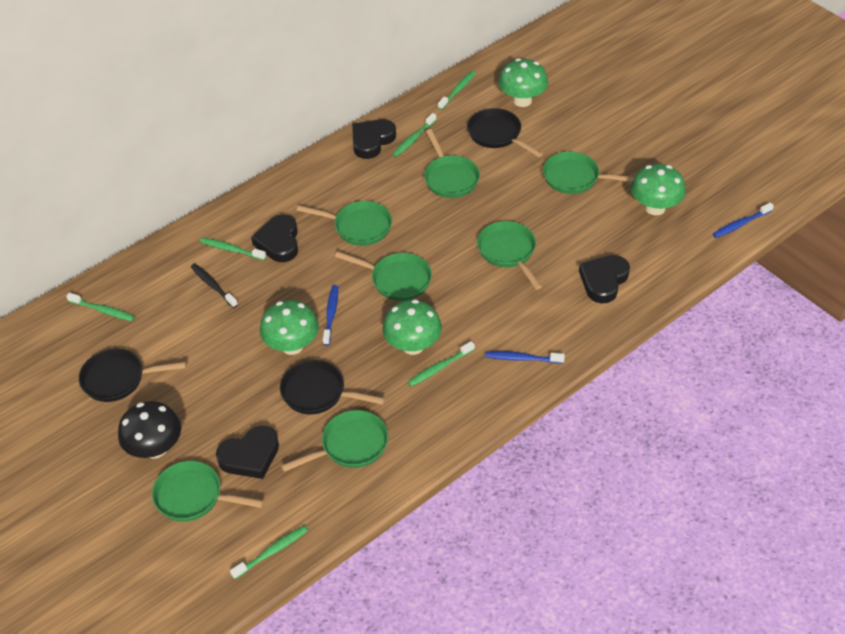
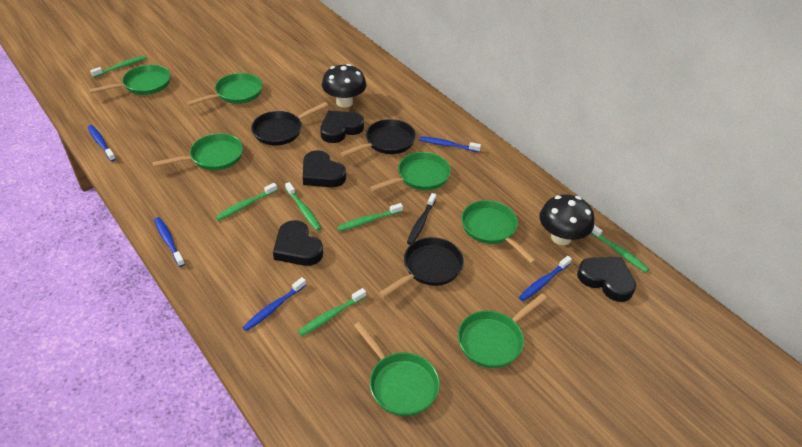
black mushroom: [118,401,181,459] = 1 -> [322,64,366,108] [539,194,594,245] = 2
blue toothbrush: [323,285,338,346] [485,351,565,364] [713,202,774,238] = 3 -> [88,125,116,162] [154,217,185,267] [242,277,306,331] [419,136,481,152] [519,256,572,301] = 5
green mushroom: [260,300,319,355] [383,299,442,355] [498,58,548,107] [631,164,686,215] = 4 -> none = 0

